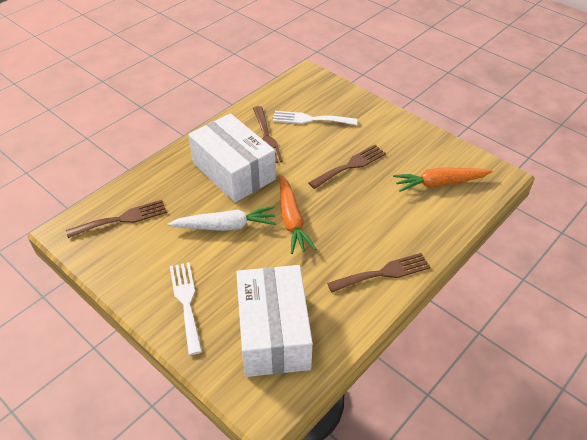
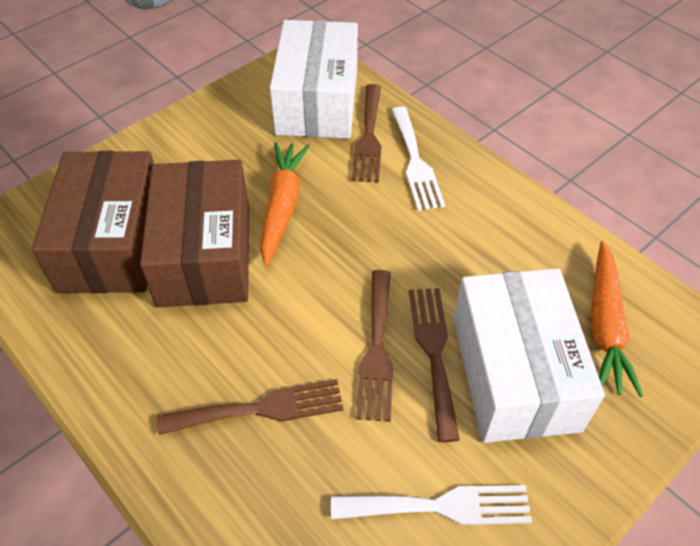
brown box: none = 0 -> [32,151,154,293] [140,160,249,307] = 2
white carrot: [168,206,276,231] = 1 -> none = 0

